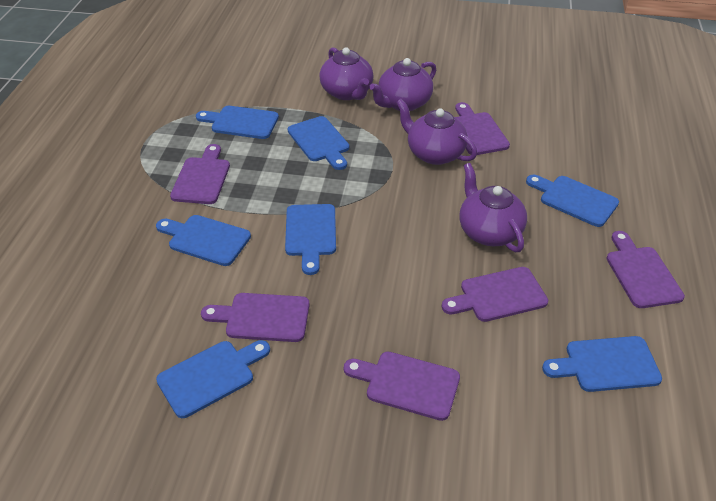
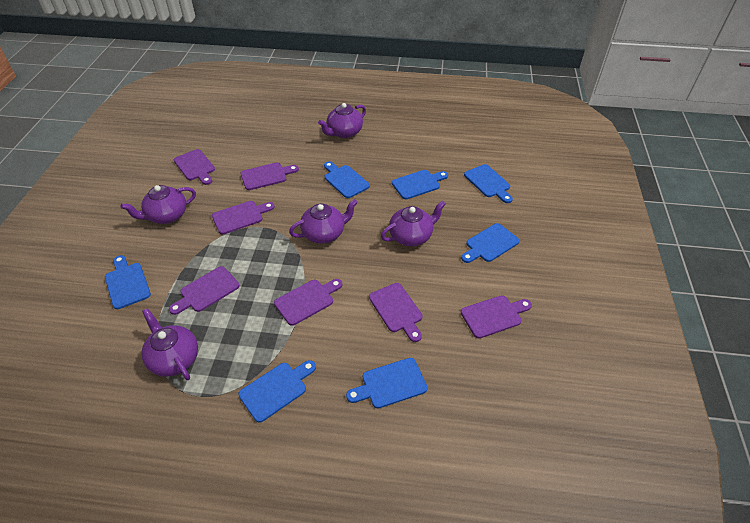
purple cutting board: [170,144,230,204] [201,293,310,342] [344,351,460,421] [441,267,548,322] [455,102,510,155] [606,231,685,308] = 6 -> [169,266,240,315] [174,149,215,185] [212,201,275,234] [240,163,299,190] [274,279,342,326] [369,283,423,342] [461,295,532,338] = 7
purple teapot: [319,47,374,100] [369,58,436,111] [396,99,477,165] [459,163,527,252] = 4 -> [121,185,196,224] [141,308,198,380] [289,199,358,244] [318,103,366,138] [381,200,446,246] = 5

